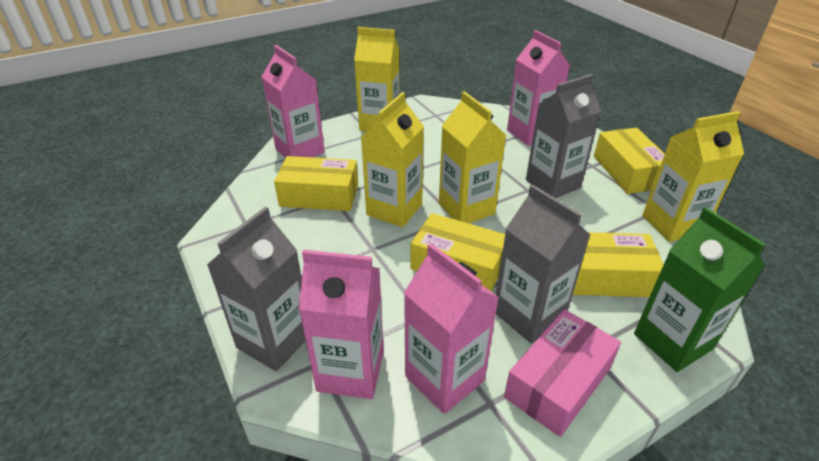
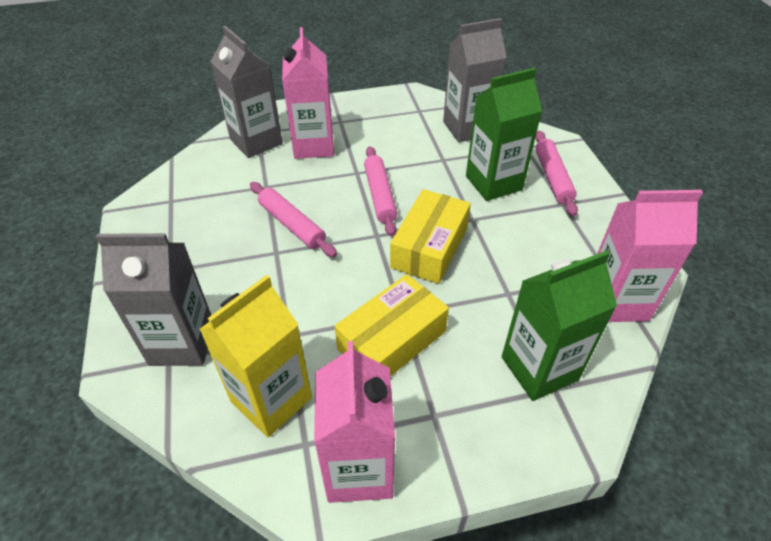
green carton: [634,207,765,372] = 1 -> [466,68,542,201] [502,251,617,401] = 2
pink box: [504,309,621,437] = 1 -> none = 0
pink carton: [262,45,325,158] [299,250,384,399] [404,243,499,414] [507,30,570,146] = 4 -> [282,27,334,159] [314,341,395,503] [597,190,703,322] = 3
pink rolling pin: none = 0 -> [250,182,337,257] [364,146,397,236] [535,131,578,216] = 3
yellow box: [274,156,358,211] [411,213,505,291] [573,232,664,297] [594,128,665,194] = 4 -> [335,274,449,377] [390,189,471,284] = 2
yellow carton: [354,27,400,131] [361,92,424,227] [439,91,506,224] [642,111,744,242] = 4 -> [199,275,312,437] = 1

